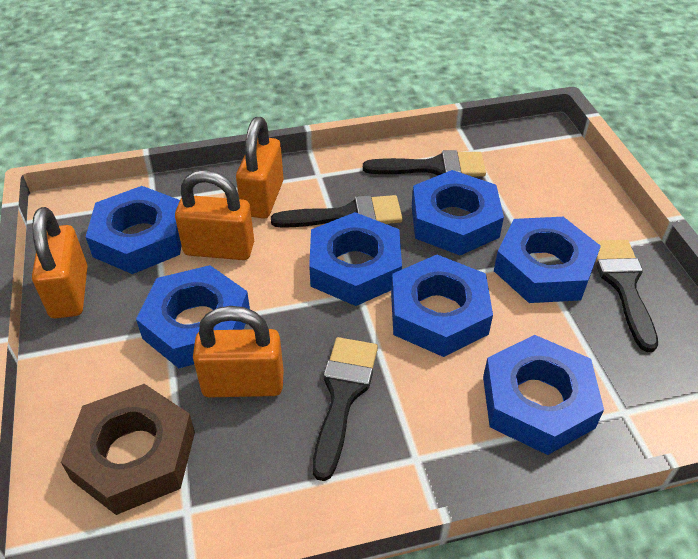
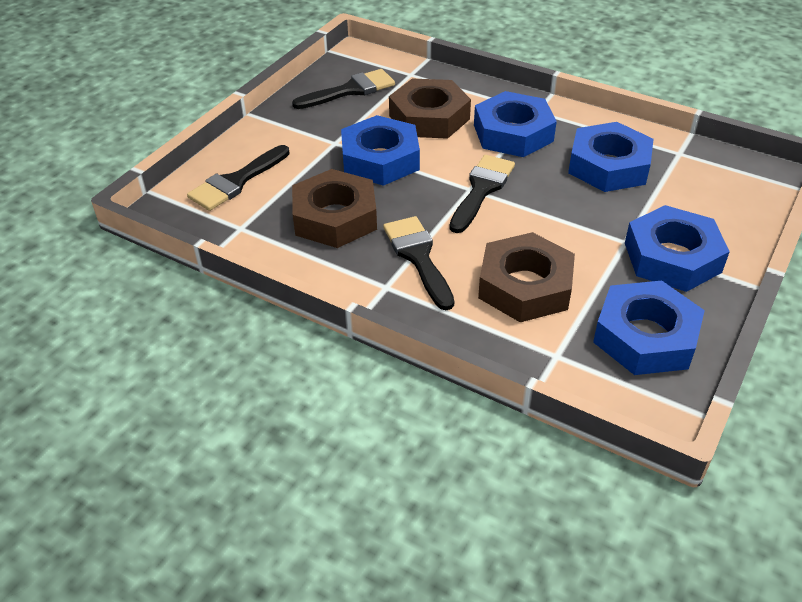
blue nut: [86,186,181,274] [136,265,250,368] [309,212,402,306] [391,255,493,357] [412,170,504,255] [483,335,604,455] [494,217,601,303] = 7 -> [341,115,420,186] [474,91,557,157] [568,122,653,192] [593,280,705,375] [625,205,730,292] = 5
brown nut: [61,384,195,515] = 1 -> [292,169,377,248] [389,78,471,139] [478,232,575,322] = 3
orange padlock: [32,207,88,318] [175,170,254,260] [193,306,284,397] [236,117,284,219] = 4 -> none = 0

